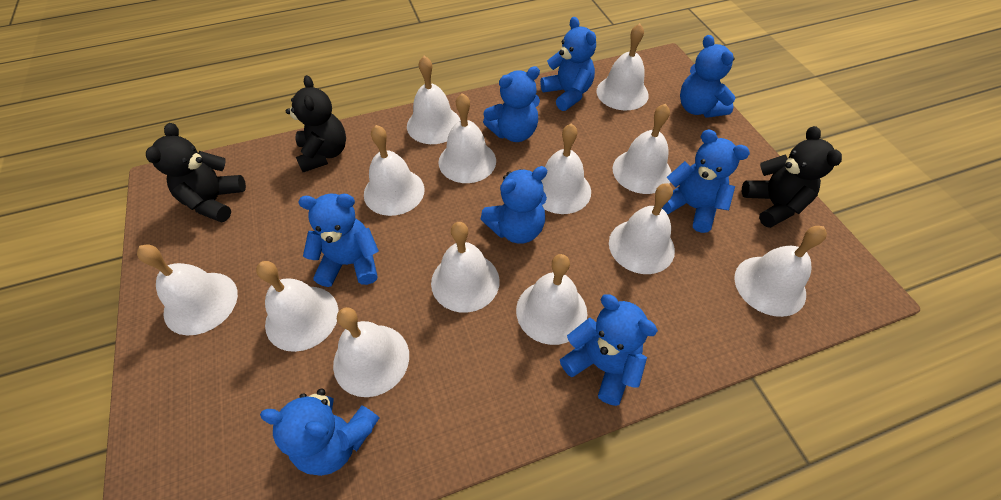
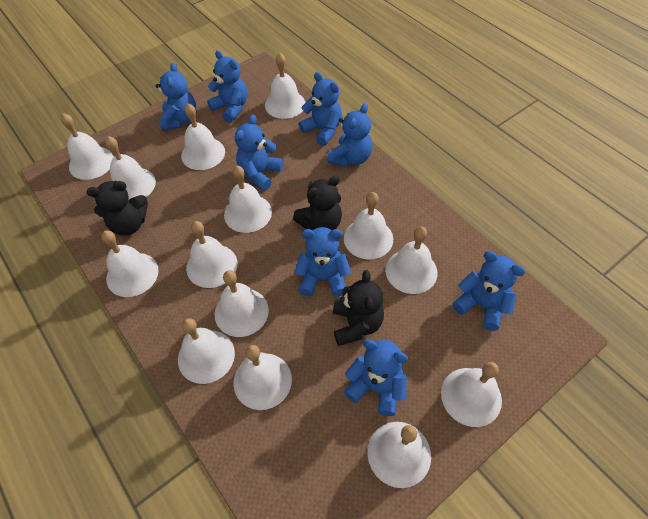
white bell: [137,245,238,336] [256,261,339,352] [333,307,409,397] [364,125,425,216] [407,56,461,144] [431,222,500,313] [439,93,496,183] [516,254,587,345] [541,123,591,214] [596,23,649,110] [609,183,675,274] [612,104,672,194] [734,226,827,317] = 13 -> [61,113,114,180] [101,230,159,297] [105,136,156,200] [178,318,235,384] [181,104,225,170] [186,221,237,288] [215,270,269,337] [224,166,272,233] [233,345,292,410] [265,53,305,119] [344,192,393,260] [368,422,431,488] [385,227,437,294] [441,362,502,427] = 14

